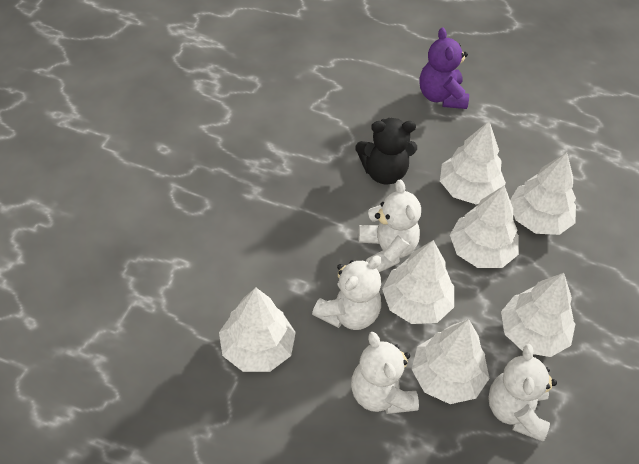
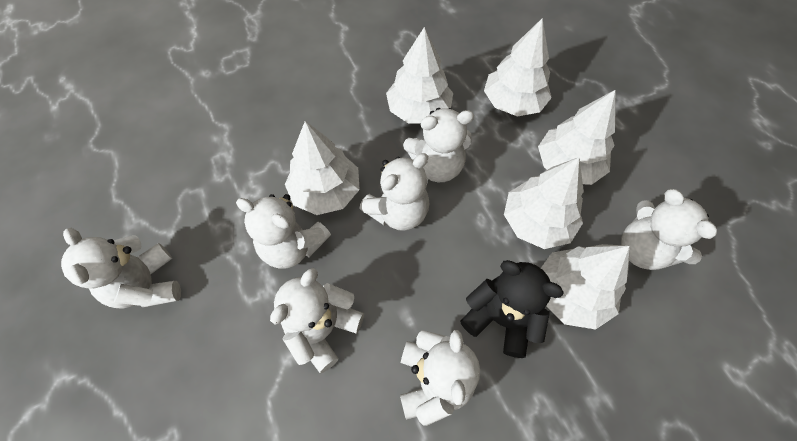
purple teddy bear: [419,28,469,109] = 1 -> none = 0
white teddy bear: [312,255,381,330] [351,332,419,414] [358,179,421,272] [488,344,557,442] = 4 -> [61,228,181,309] [236,194,331,268] [270,268,364,373] [359,153,429,231] [400,330,480,426] [403,108,474,182] [621,189,717,270] = 7
white tree: [219,288,296,372] [382,240,454,324] [412,319,490,404] [440,121,506,204] [450,185,519,268] [501,273,575,357] [510,152,576,235] = 7 -> [285,121,360,215] [386,27,453,124] [484,19,552,117] [504,157,584,249] [538,90,615,185] [541,244,630,329] = 6

